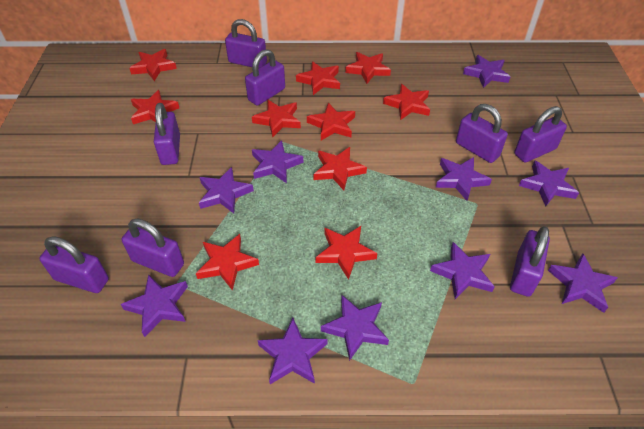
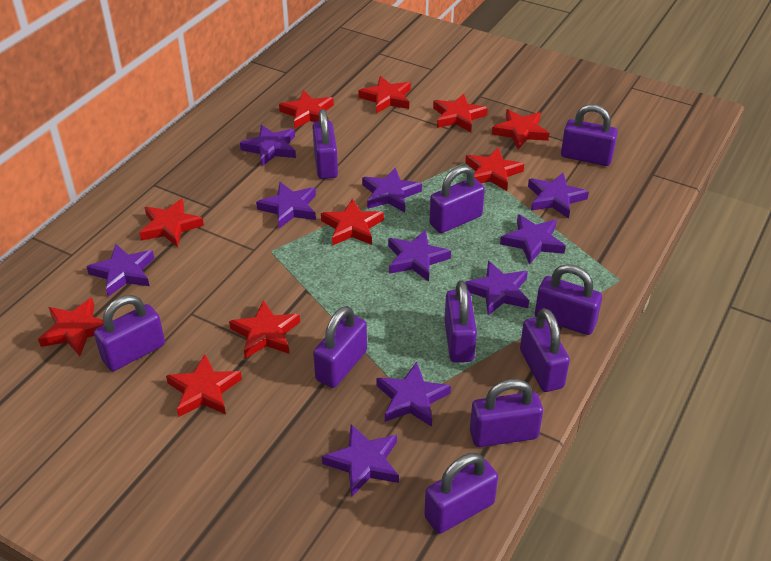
purple padlock: [39,236,109,293] [122,219,184,277] [154,103,180,165] [225,19,267,68] [245,49,285,106] [456,104,508,163] [510,226,550,297] [514,106,567,162] = 8 -> [94,295,165,371] [312,109,338,179] [313,306,367,388] [424,453,498,534] [429,165,485,233] [444,281,477,363] [470,379,543,447] [520,308,570,392] [535,264,602,335] [561,104,618,166] = 10

